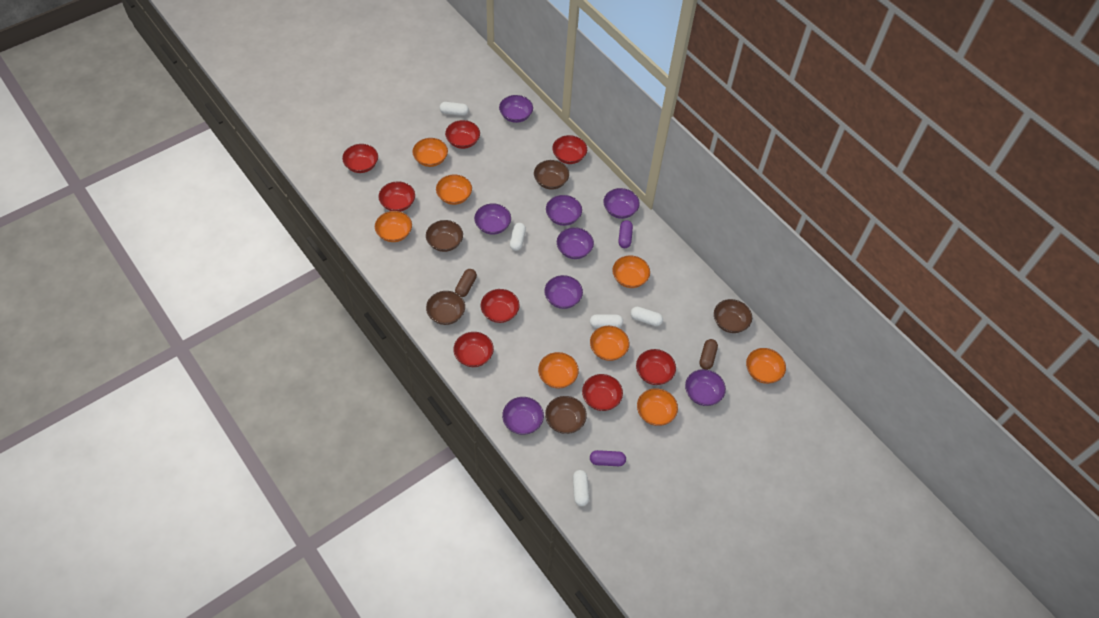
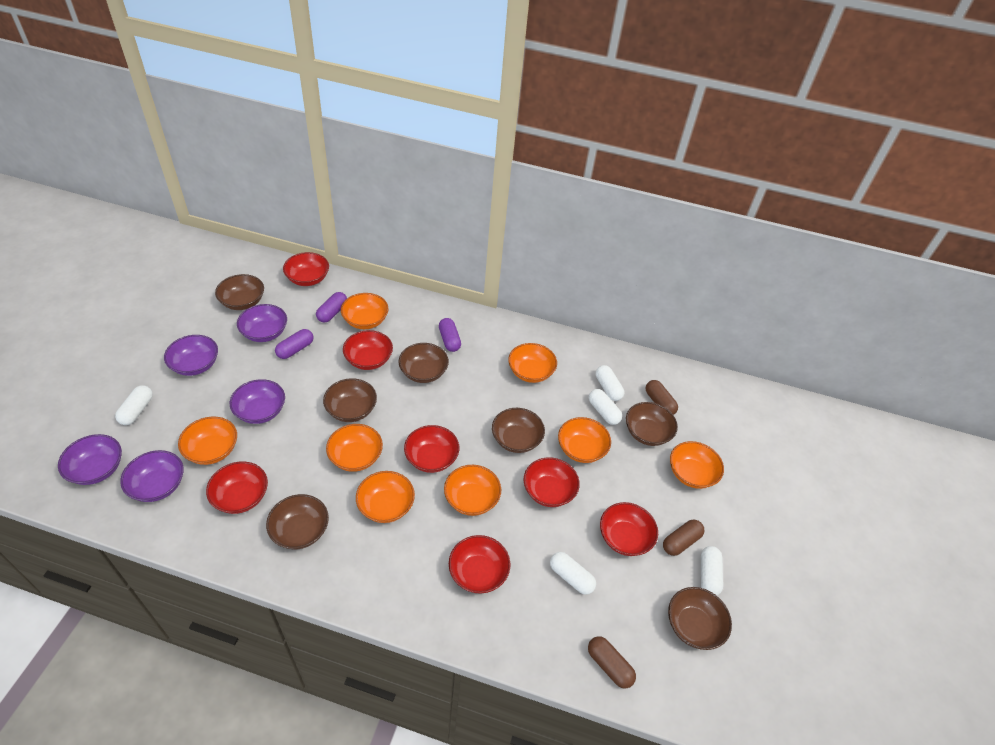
brown bowl: [426,220,463,252] [426,291,465,325] [534,160,569,190] [545,396,587,434] [714,299,752,333] = 5 -> [215,274,264,310] [266,494,329,549] [323,378,377,422] [399,343,449,383] [492,408,545,453] [626,402,678,446] [668,587,732,650] = 7
brown capsule: [455,269,477,297] [699,339,718,370] = 2 -> [588,636,636,688] [645,380,678,415] [663,520,705,556] = 3
purple bowl: [474,203,511,235] [499,95,533,123] [502,397,544,435] [544,275,583,309] [546,195,582,226] [557,227,594,259] [603,188,640,219] [685,369,726,406] = 8 -> [58,434,122,485] [120,450,184,502] [164,335,218,376] [230,379,285,424] [237,304,287,342] = 5
purple capsule: [590,450,626,466] [618,220,633,248] = 2 -> [275,329,314,359] [316,292,347,323] [439,318,461,352] = 3
red bowl: [342,144,378,173] [379,181,415,212] [445,120,480,149] [453,332,494,367] [481,289,520,323] [552,135,587,164] [582,374,623,411] [636,349,676,385] = 8 -> [206,461,268,514] [283,252,329,286] [343,330,393,370] [404,425,459,473] [449,535,510,594] [524,457,580,507] [600,502,658,556] = 7

